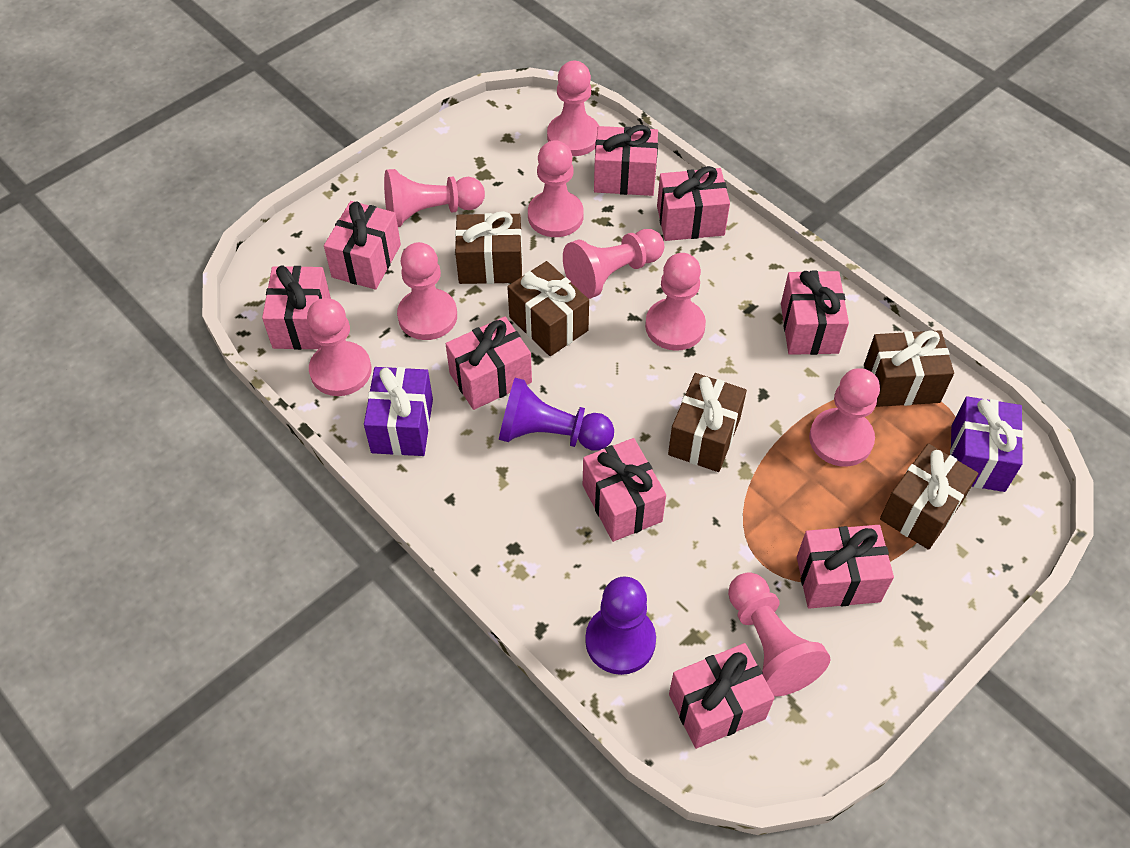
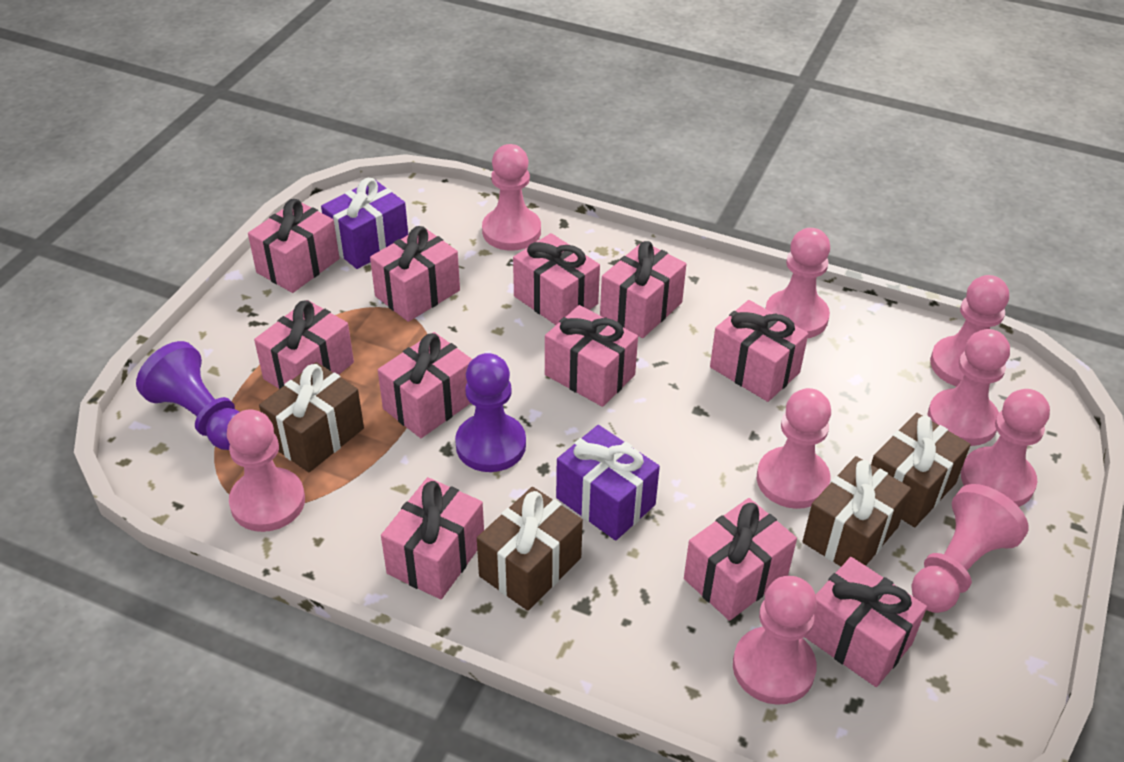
brown gift: [455,211,523,284] [507,261,589,356] [668,373,747,472] [864,330,954,407] [880,443,978,550] = 5 -> [259,362,364,472] [477,487,583,611] [802,456,911,566] [871,413,971,527] = 4
pink gift: [262,265,331,350] [324,201,401,290] [446,316,532,410] [583,438,666,542] [594,125,658,196] [657,166,730,241] [669,643,775,749] [781,271,849,355] [797,525,894,609] = 9 -> [248,199,340,293] [254,300,354,389] [370,226,460,322] [378,332,473,438] [381,477,484,599] [513,233,600,325] [545,305,638,407] [600,241,686,338] [684,498,797,621] [710,300,808,402] [805,557,927,687] = 11

